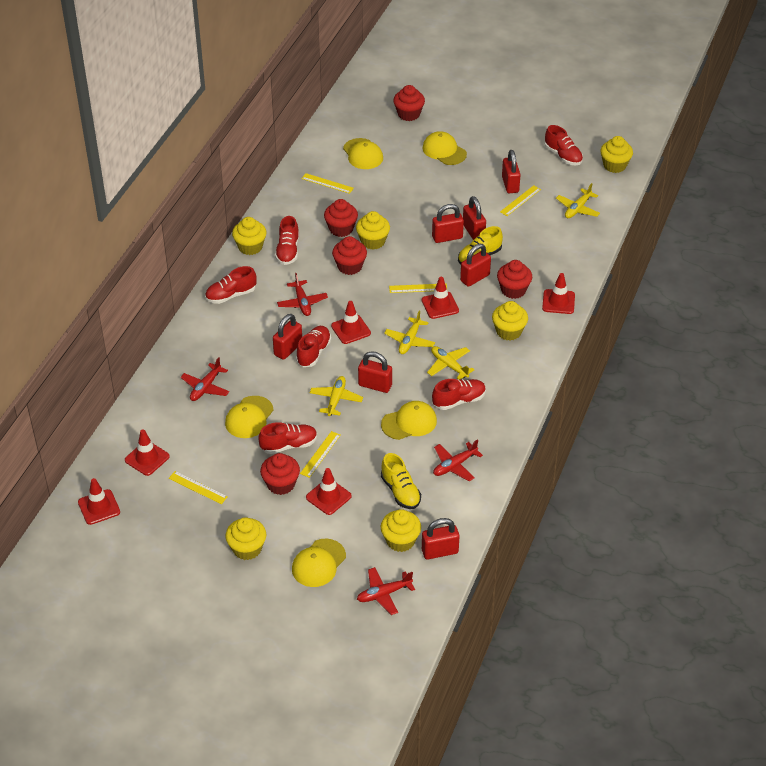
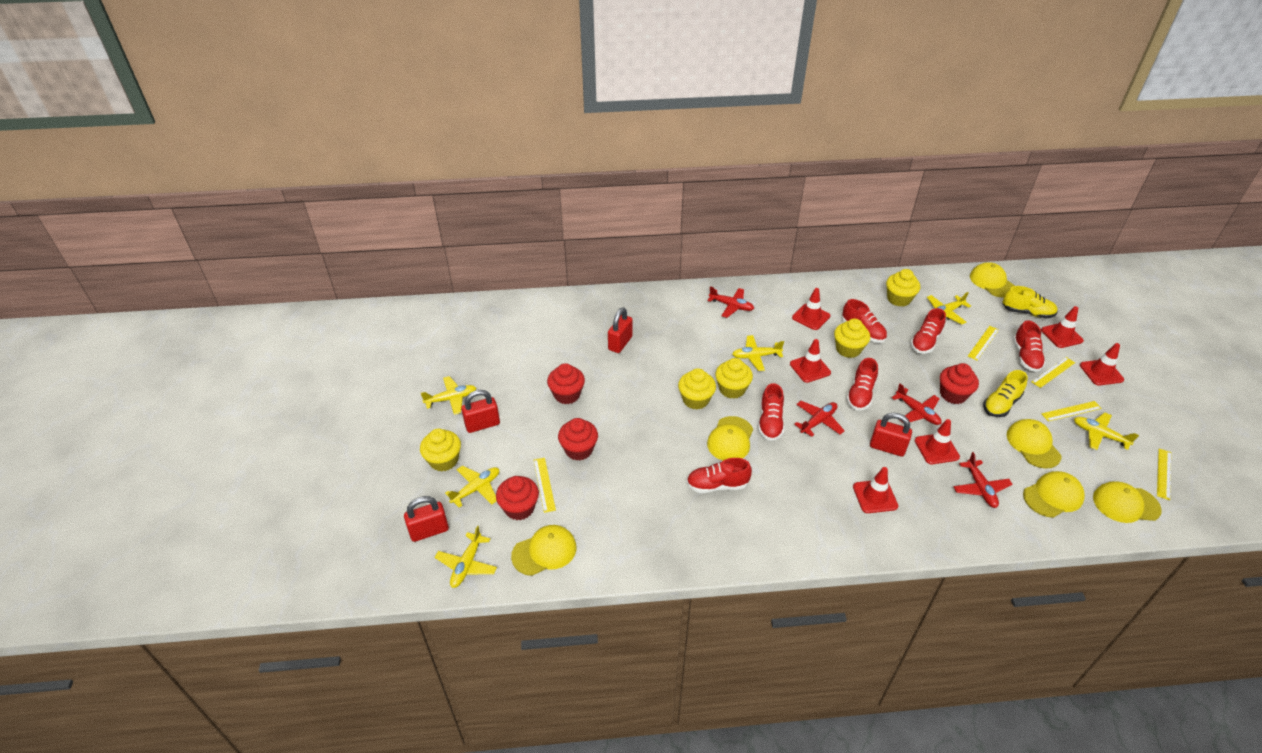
red cupcake: [260,453,300,495] [324,199,358,237] [332,236,367,275] [393,85,425,121] [497,260,532,299] = 5 -> [496,476,539,520] [547,363,585,404] [558,418,598,461] [940,363,979,404] = 4
red padlock: [273,314,302,360] [358,351,392,393] [422,518,460,560] [432,204,464,243] [460,244,491,287] [463,196,486,240] [502,150,521,193] = 7 -> [404,496,449,542] [461,390,500,433] [608,307,633,353] [870,413,912,457] = 4
yellow cap: [225,396,273,438] [292,539,346,587] [343,138,383,169] [381,401,437,440] [423,131,467,165] = 5 -> [511,525,576,576] [707,416,753,461] [970,262,1015,298] [1007,419,1062,469] [1023,471,1085,518] [1093,481,1162,523] = 6
yellow cupcake: [226,517,266,560] [232,217,267,255] [356,211,390,250] [381,509,421,552] [492,301,528,341] [600,136,633,173] = 6 -> [420,429,461,472] [678,368,716,410] [715,358,753,399] [834,318,870,358] [886,269,920,306] = 5
yellow plane: [310,376,363,416] [384,311,435,354] [427,346,474,379] [556,183,600,218] = 4 -> [421,376,476,415] [435,526,497,588] [445,465,499,508] [732,335,784,371] [927,292,971,324] [1074,412,1139,450] = 6

